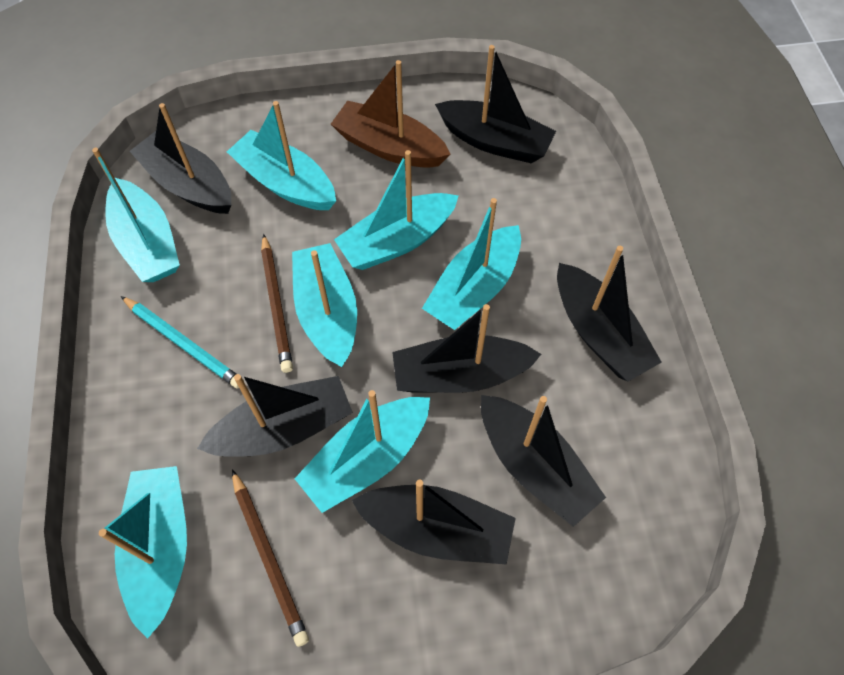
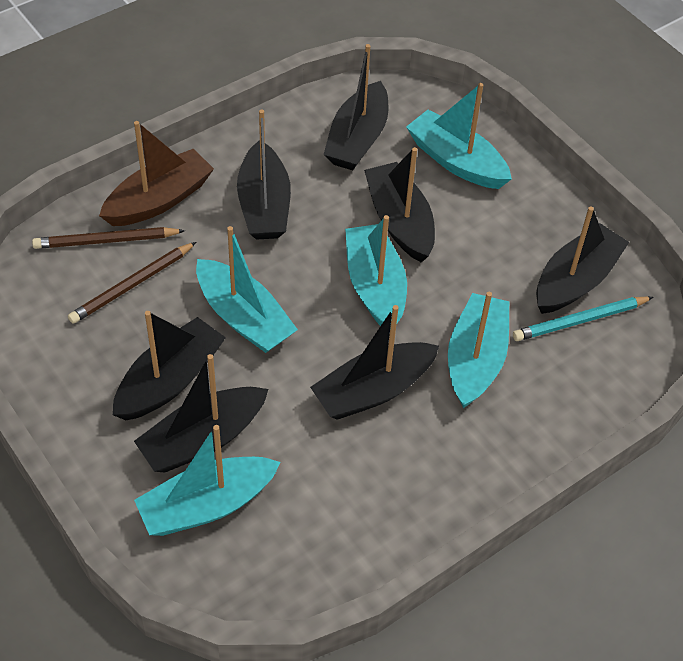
turquoise boat: [92,148,180,282] [99,466,187,639] [227,101,336,210] [292,243,357,367] [295,390,430,513] [334,150,459,270] [422,198,521,330] = 7 -> [134,425,280,536] [196,226,298,353] [345,215,407,327] [406,83,512,189] [448,292,509,408] = 5

